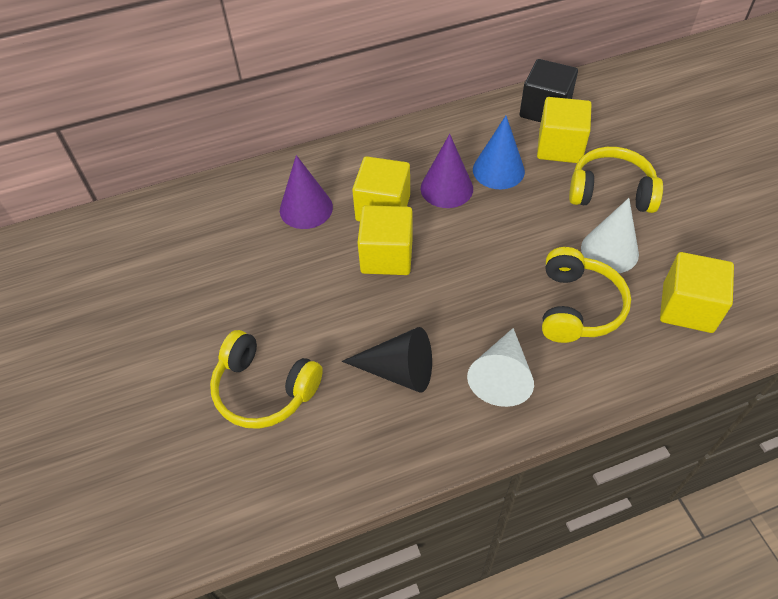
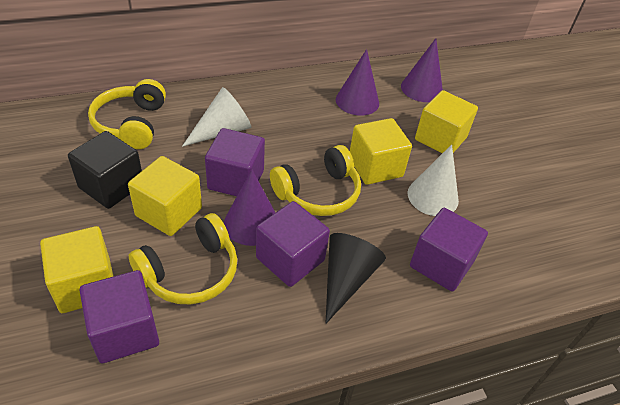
blue cone: [473,116,525,189] = 1 -> none = 0
purple cone: [280,155,333,229] [421,134,473,208] = 2 -> [224,170,275,246] [336,49,379,116] [401,38,443,102] = 3
purple cube: none = 0 -> [80,270,159,363] [205,128,265,196] [256,201,330,287] [410,208,488,292] = 4

